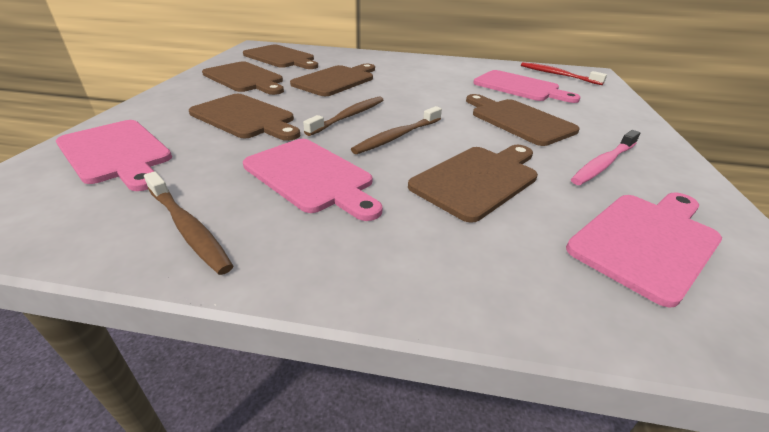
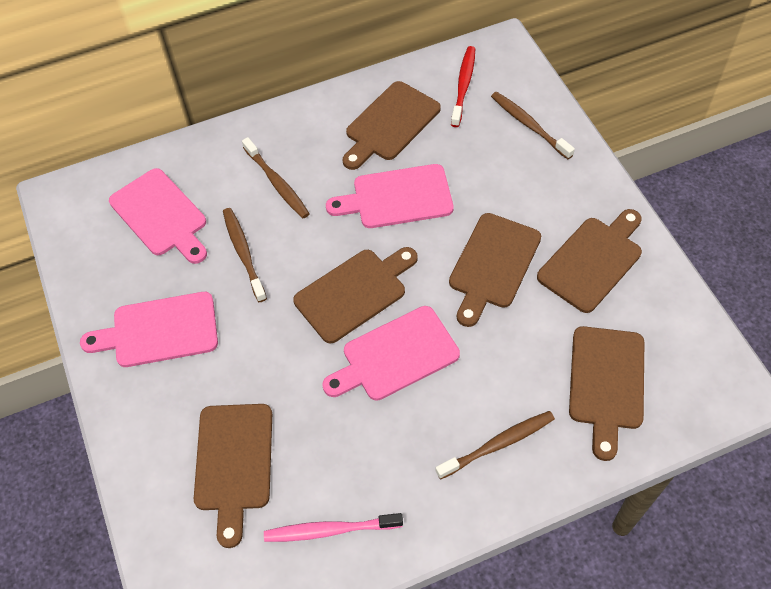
brown toothbrush: [144,171,233,275] [303,96,383,136] [351,106,442,154] = 3 -> [223,208,267,302] [242,137,310,218] [435,411,555,480] [491,92,575,159] = 4

